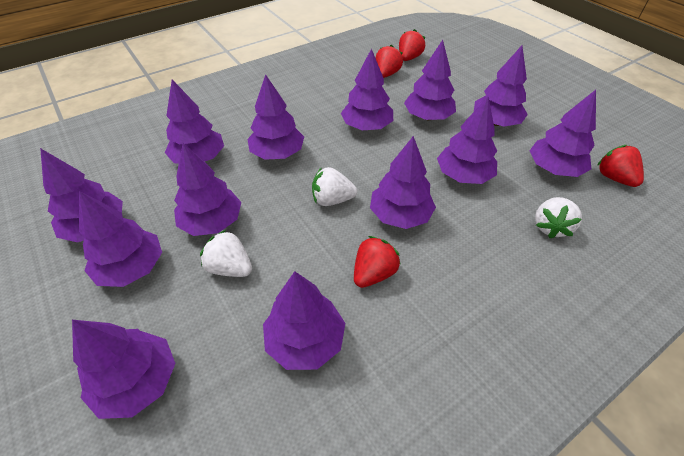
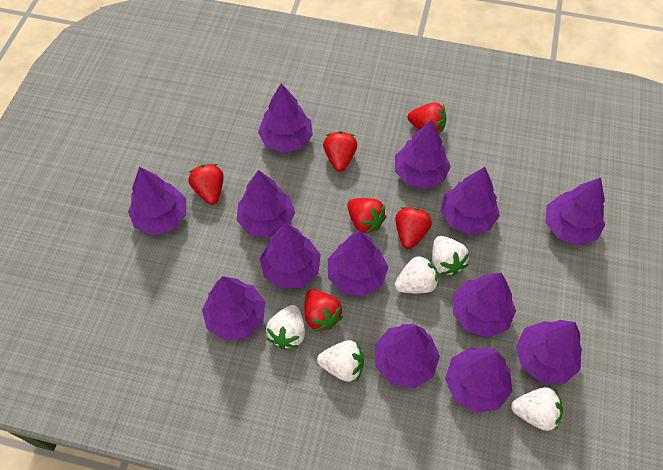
red strawberry: [354,236,401,288] [376,45,403,78] [399,29,425,61] [597,145,644,187] = 4 -> [188,164,224,205] [304,289,343,332] [323,131,357,172] [347,198,387,234] [395,207,432,249] [408,102,446,134] = 6
white strawberry: [200,230,252,277] [312,167,357,206] [535,197,582,238] = 3 -> [266,305,305,349] [317,340,364,382] [395,254,439,293] [432,236,469,276] [511,387,563,431] = 5

